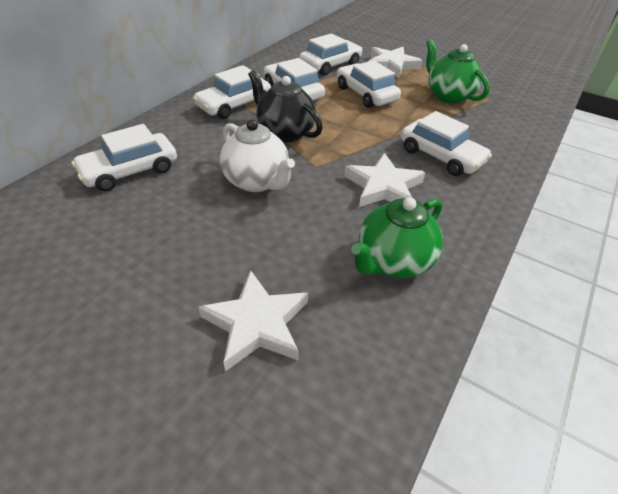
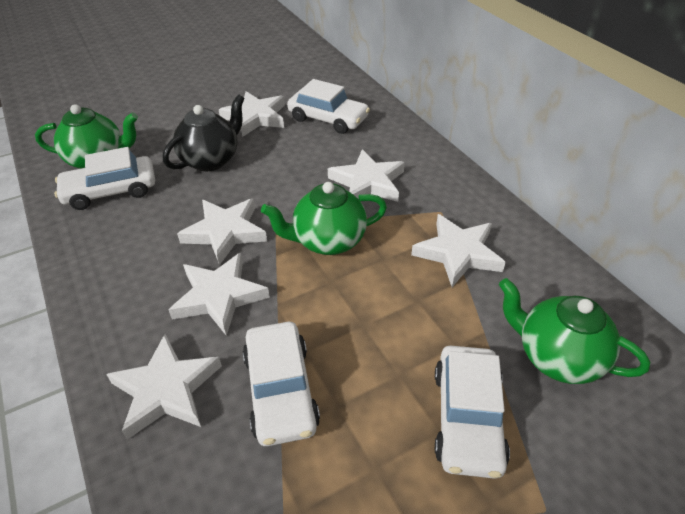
green teapot: [351,197,443,278] [426,39,490,104] = 2 -> [35,104,138,169] [261,182,387,255] [499,278,650,384] = 3
white car: [71,124,177,191] [193,65,271,119] [264,58,325,101] [299,33,362,76] [337,60,401,108] [401,111,492,176] = 6 -> [54,147,155,210] [243,322,320,446] [287,79,370,134] [435,346,510,479] = 4
white star: [198,270,308,372] [344,153,425,207] [368,47,423,78] = 3 -> [106,334,222,440] [169,253,270,336] [177,198,267,265] [219,91,285,137] [328,149,405,202] [411,214,506,287] = 6
white teapot: [220,119,295,192] = 1 -> none = 0

